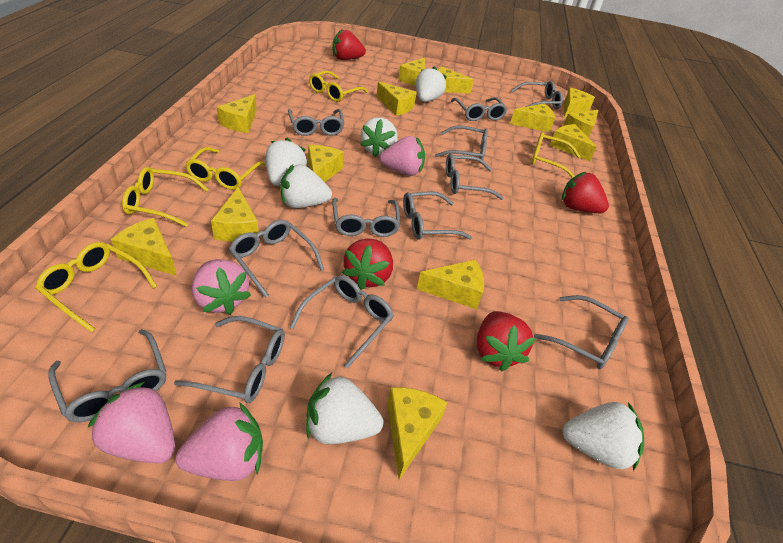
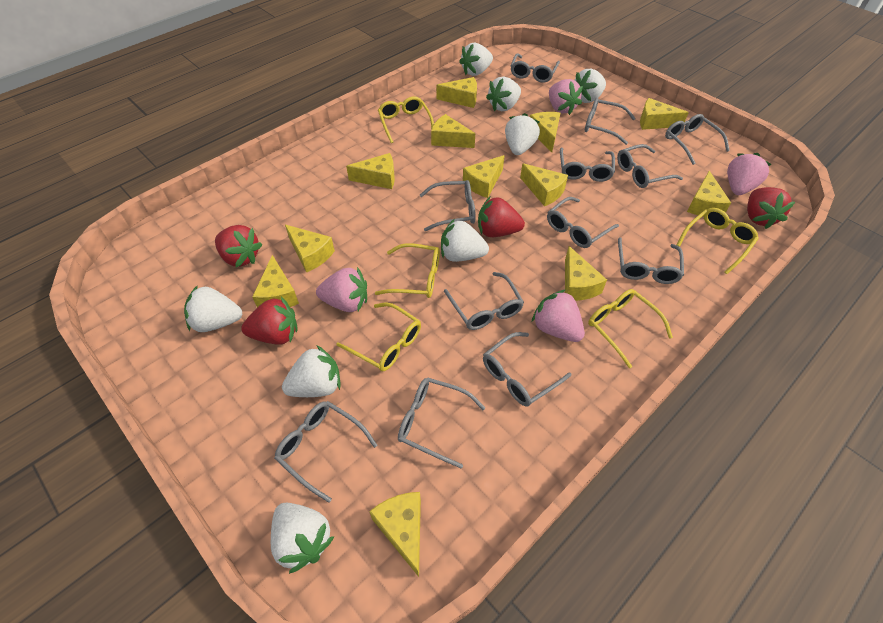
white strawberry: [266,138,307,186] [280,164,332,208] [306,373,383,444] [360,117,398,157] [416,66,447,102] [562,402,644,471] = 6 -> [184,285,242,332] [271,502,334,574] [282,345,341,397] [441,219,489,262] [459,43,493,76] [486,77,521,111] [505,113,540,155] [575,69,606,103] = 8
yellow cheese: [111,218,177,276] [211,187,259,242] [217,94,257,133] [308,145,344,182] [376,82,417,116] [387,387,448,480] [398,57,425,86] [417,260,484,309] [438,67,474,94] [510,103,555,132] [550,124,597,162] [563,110,599,138] [564,88,595,117] = 13 -> [252,255,299,307] [285,225,335,273] [346,153,395,189] [369,492,421,577] [431,114,475,148] [436,77,477,108] [463,155,505,198] [520,163,568,206] [530,112,560,152] [565,246,607,301] [640,98,689,130] [687,171,731,215] = 12

